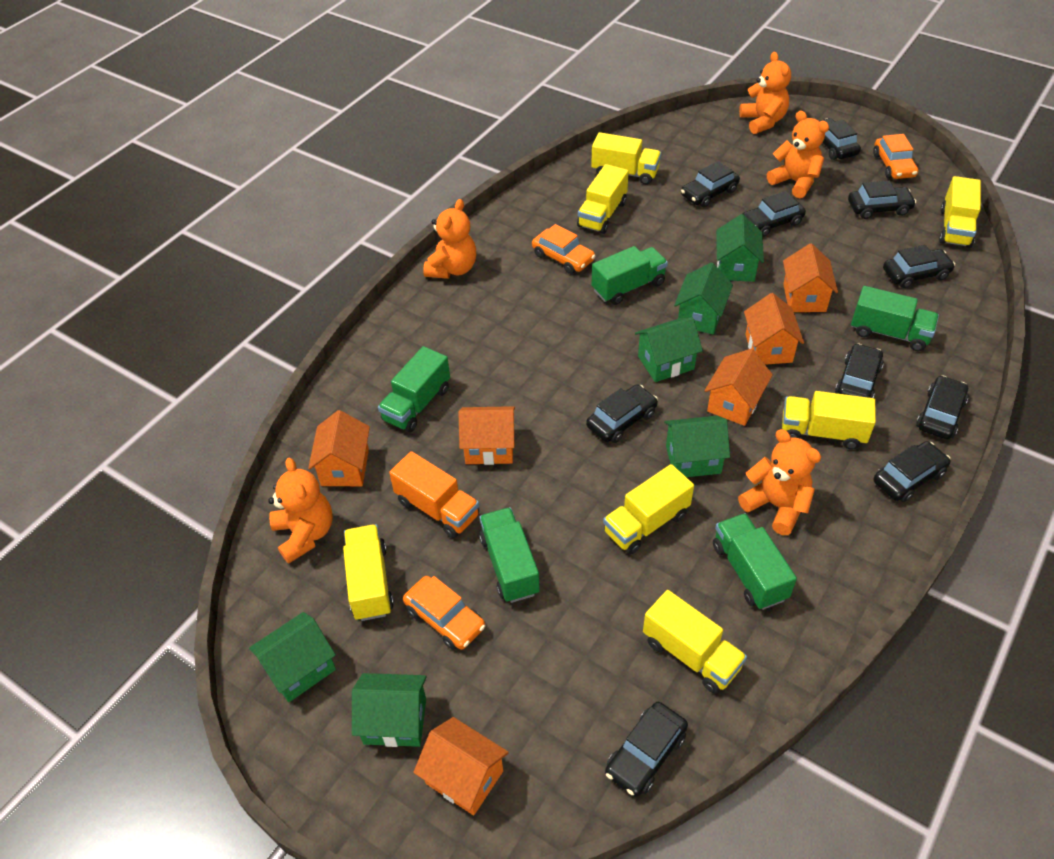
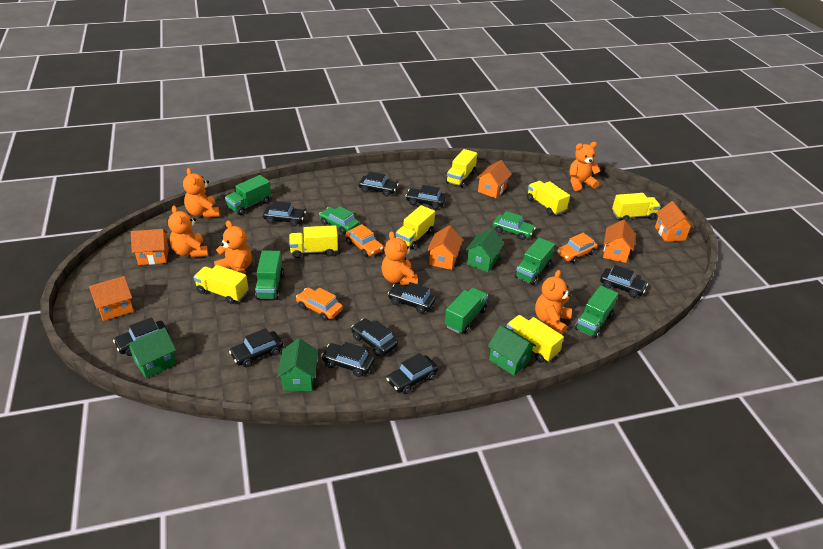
green car: none = 0 -> [319,206,359,234] [493,211,536,240] = 2
green house: [249,612,336,702] [352,673,427,747] [635,317,703,382] [664,416,730,477] [674,262,733,335] [716,214,764,282] = 6 -> [126,327,176,378] [277,338,318,391] [465,228,504,272] [488,325,537,376] = 4
orange teddy bear: [268,458,333,564] [423,199,476,279] [738,429,821,535] [739,52,791,134] [767,111,829,198] = 5 -> [168,205,208,258] [183,168,220,218] [214,220,252,274] [381,231,418,285] [535,270,572,335] [569,142,600,191] = 6
orange truck: [389,451,479,538] = 1 -> none = 0

